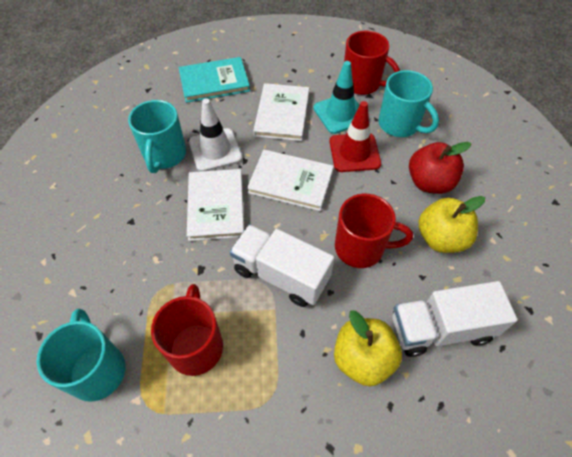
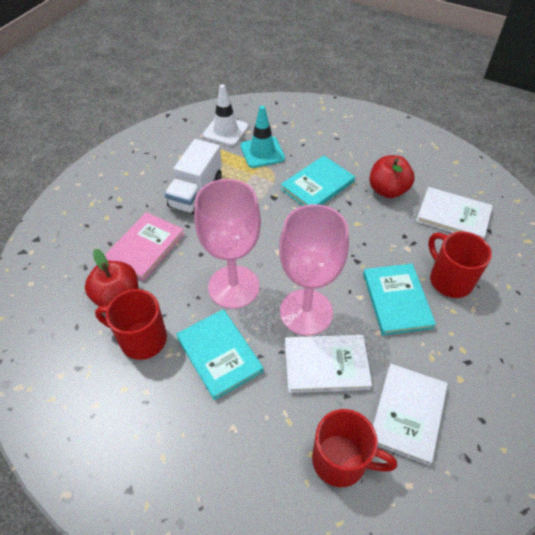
pink book: none = 0 -> [105,212,184,281] = 1
pink goblet: none = 0 -> [194,179,261,309] [279,204,349,335] = 2
red apple: [409,142,471,194] = 1 -> [85,249,138,307] [369,155,414,198] = 2
red traffic cone: [330,101,381,172] = 1 -> none = 0
turquoise book: [179,57,250,103] = 1 -> [176,309,264,400] [281,155,355,206] [363,264,436,335] = 3
turquoise mug: [37,308,125,402] [128,100,186,173] [378,70,439,137] = 3 -> none = 0
white truck: [230,224,335,307] [393,281,518,357] = 2 -> [165,139,222,214] = 1
yellow apple: [334,311,402,386] [419,196,485,253] = 2 -> none = 0

